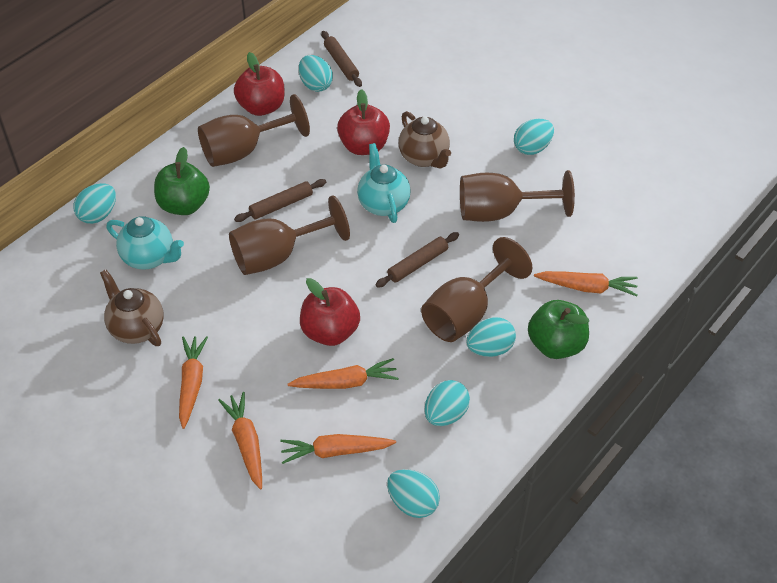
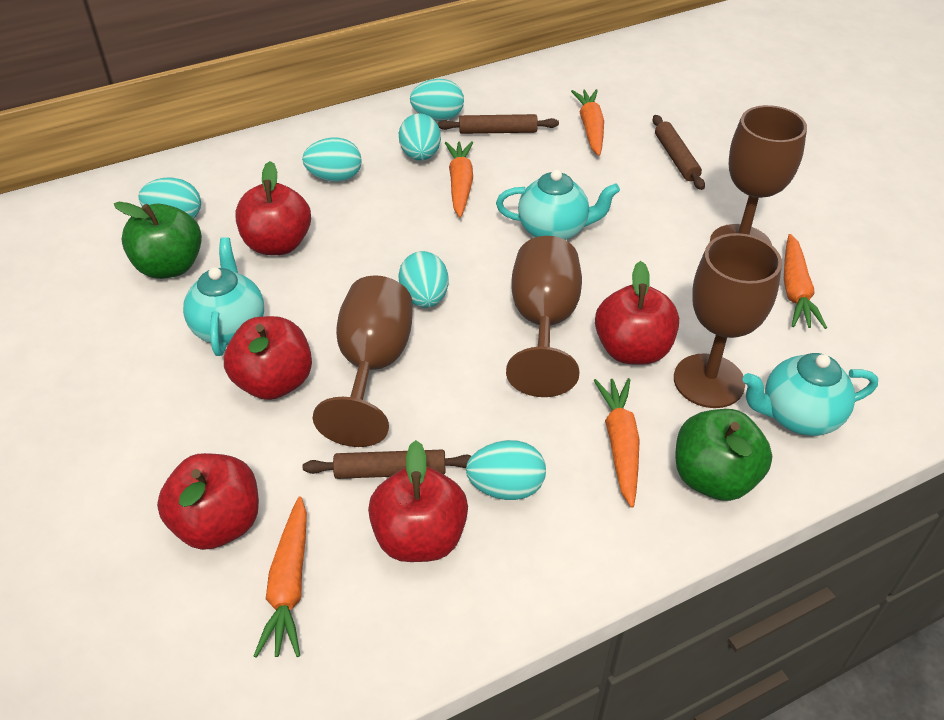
brown teapot: [100,269,164,346] [399,111,451,169] = 2 -> none = 0
red apple: [234,52,285,116] [300,278,360,346] [337,89,390,155] = 3 -> [157,453,259,550] [224,316,312,400] [235,161,311,255] [368,440,468,562] [595,261,679,365] = 5
turquoise teapot: [107,216,184,270] [357,143,411,223] = 2 -> [183,237,264,356] [496,169,620,240] [743,353,878,436] = 3

